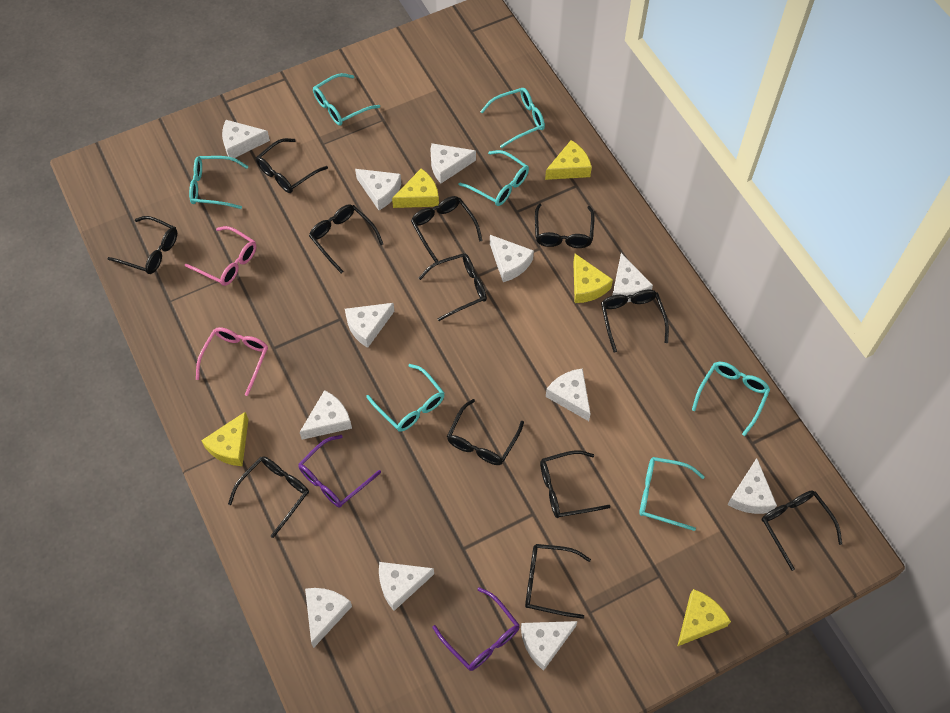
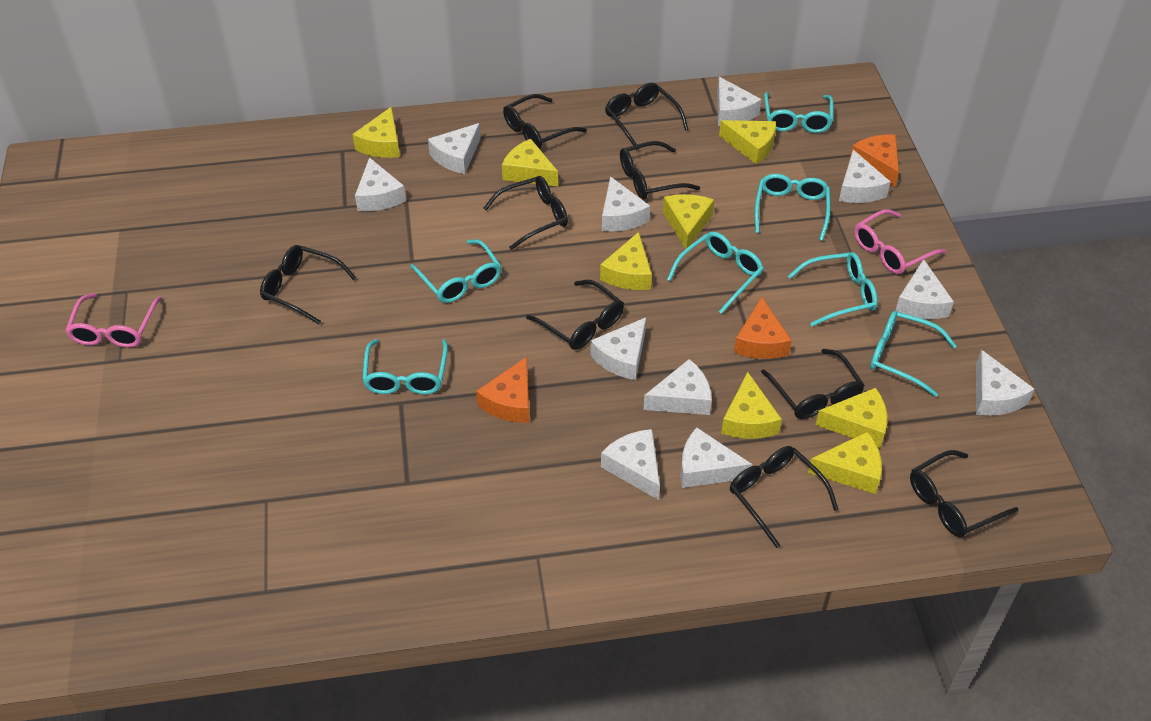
black glasses: [107,216,177,274] [228,456,309,538] [256,138,328,193] [309,204,383,273] [411,196,483,262] [419,253,487,321] [447,399,524,465] [525,544,591,619] [535,203,595,248] [540,450,611,518] [601,289,669,353] [762,490,842,571] = 12 -> [260,245,356,324] [483,176,568,250] [503,94,587,149] [526,280,624,350] [605,83,689,151] [620,141,700,199] [730,446,839,548] [761,349,865,419] [910,450,1018,537] = 9
orange cheese: none = 0 -> [476,357,529,423] [734,297,792,359] [850,135,899,187] = 3
purple glasses: [298,435,381,507] [432,587,519,671] = 2 -> none = 0
white cheese: [222,120,270,158] [300,390,352,440] [305,588,352,648] [345,303,394,348] [355,169,401,210] [379,562,434,611] [431,143,476,183] [490,235,534,282] [521,621,578,671] [546,368,591,421] [612,253,653,302] [727,458,777,514] = 12 -> [355,157,406,211] [428,123,481,174] [590,318,646,380] [601,429,660,500] [602,176,650,231] [643,359,712,415] [680,427,752,488] [717,77,761,126] [839,150,890,203] [895,259,954,319] [976,350,1034,416] = 11
yellow cheese: [201,412,248,466] [392,168,439,208] [545,140,592,180] [573,254,613,303] [677,589,731,647] = 5 -> [352,107,400,158] [502,139,558,187] [600,232,652,290] [663,194,714,249] [719,120,776,165] [721,372,782,439] [808,431,882,494] [815,388,887,448] = 8

